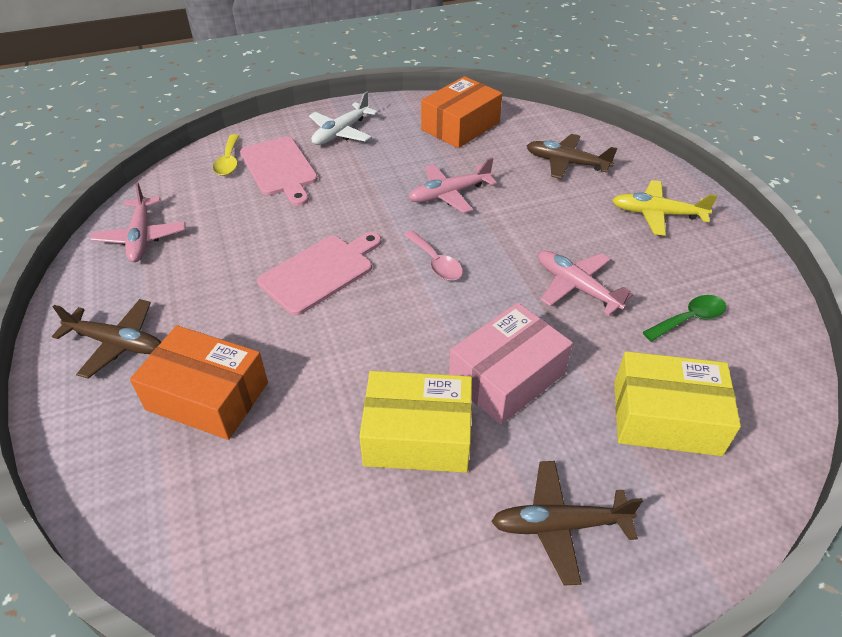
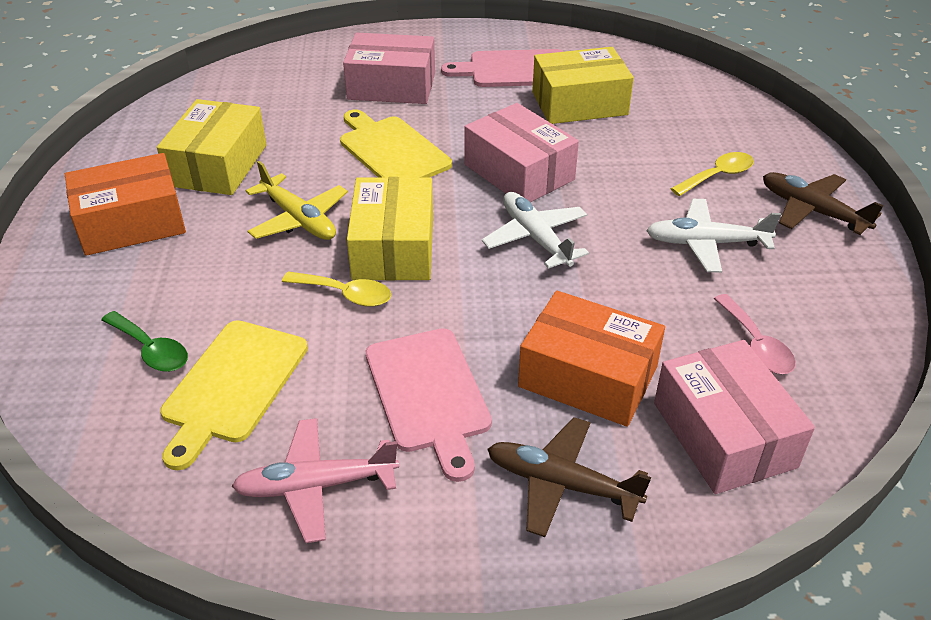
brown plane: [52,299,161,379] [491,461,643,586] [527,134,617,179] = 3 -> [487,417,651,537] [763,172,884,235] = 2
pink box: [449,303,573,425] = 1 -> [343,33,435,104] [464,103,579,202] [654,340,815,494] = 3
pink plane: [90,182,186,262] [409,157,497,213] [538,251,633,315] = 3 -> [232,418,399,543] = 1
white plane: [309,91,378,145] = 1 -> [482,192,589,269] [646,199,781,273] = 2
yellow box: [359,371,472,473] [614,351,741,456] = 2 -> [157,99,266,195] [347,177,433,280] [532,47,634,124] = 3
yellow cutting board: none = 0 -> [160,320,308,470] [340,109,452,177] = 2
yellow spoon: [213,134,239,176] = 1 -> [282,271,391,307] [671,152,754,196] = 2

